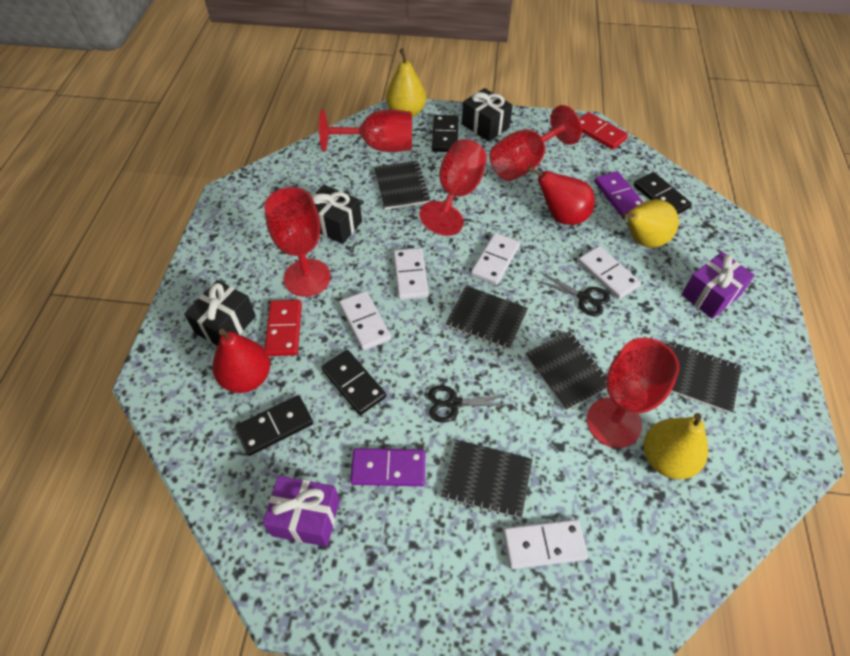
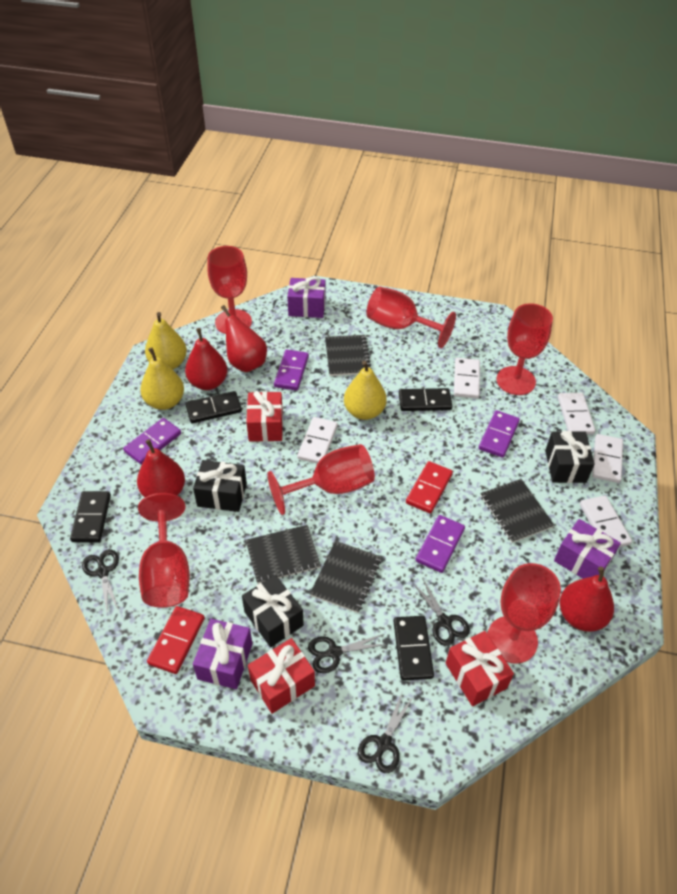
black notebook: [374,161,430,210] [442,440,533,519] [445,286,528,350] [525,331,607,411] [668,341,742,413] = 5 -> [246,525,321,584] [310,541,382,613] [325,335,372,376] [480,479,554,543] = 4
black scissors: [428,385,512,422] [536,272,610,316] = 2 -> [82,549,119,616] [308,634,388,673] [358,693,414,773] [412,578,470,646] = 4
purple domino: [350,448,425,486] [595,171,643,216] = 2 -> [123,418,181,465] [274,350,309,391] [416,515,465,573] [479,410,520,458] = 4
purple gift: [263,476,340,547] [681,252,755,319] = 2 -> [193,619,252,689] [287,277,325,318] [554,519,621,579] = 3
red gift: none = 0 -> [246,391,283,442] [248,638,315,714] [446,631,514,706] = 3
red goblet: [264,187,331,297] [319,109,412,152] [420,139,487,236] [490,105,582,181] [587,338,679,448] = 5 -> [138,493,190,608] [207,246,252,334] [267,444,375,515] [366,286,456,348] [487,563,561,664] [496,303,553,395] = 6
red pear: [212,329,270,393] [528,166,595,225] = 2 -> [137,439,185,497] [185,328,227,390] [221,305,267,372] [560,567,614,632] = 4

